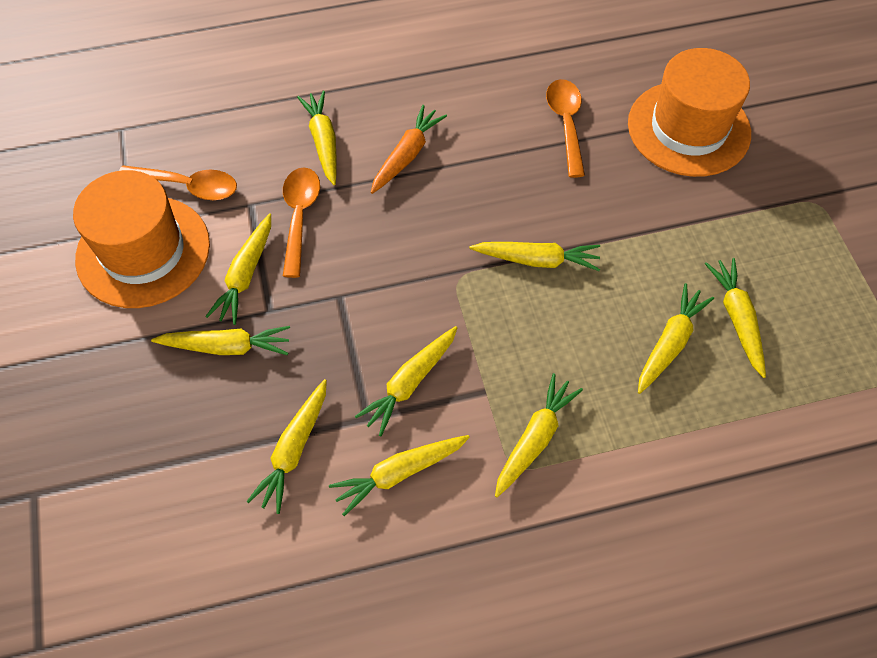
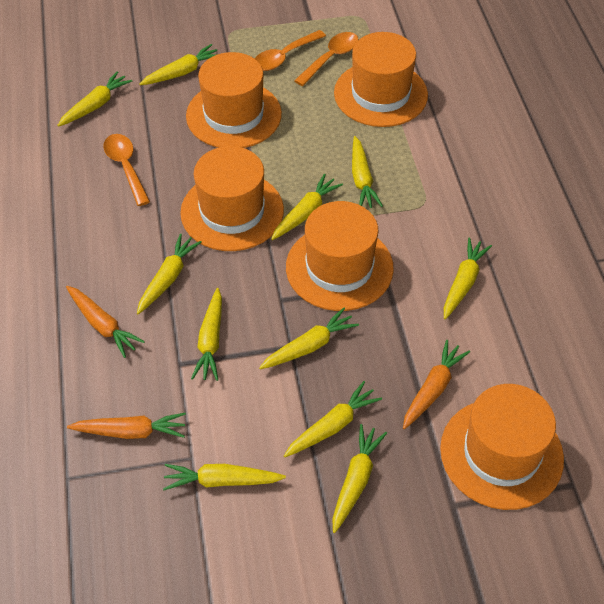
orange carrot: [371,105,447,194] = 1 -> [66,286,145,358] [67,413,186,439] [403,340,470,429] = 3
orange hat: [73,170,210,308] [628,48,751,177] = 2 -> [180,146,284,251] [186,52,282,148] [286,201,394,311] [334,32,428,127] [440,384,564,510] = 5
yellow carrot: [151,326,290,355] [205,213,271,325] [246,379,327,514] [297,91,337,185] [329,435,470,516] [355,326,457,436] [470,242,600,271] [495,373,583,497] [638,283,714,394] [705,258,766,378] = 10 -> [57,71,132,127] [137,234,202,314] [139,44,218,85] [163,464,286,490] [191,288,222,381] [259,308,359,369] [271,174,343,240] [284,381,382,457] [332,424,387,533] [352,136,383,208] [444,238,492,319] = 11

